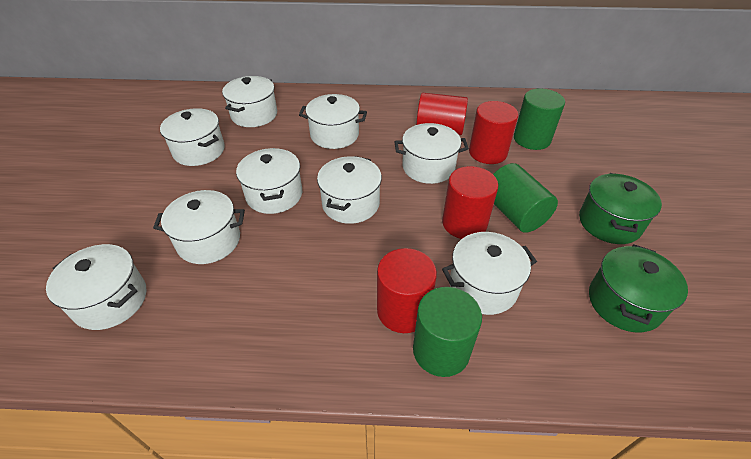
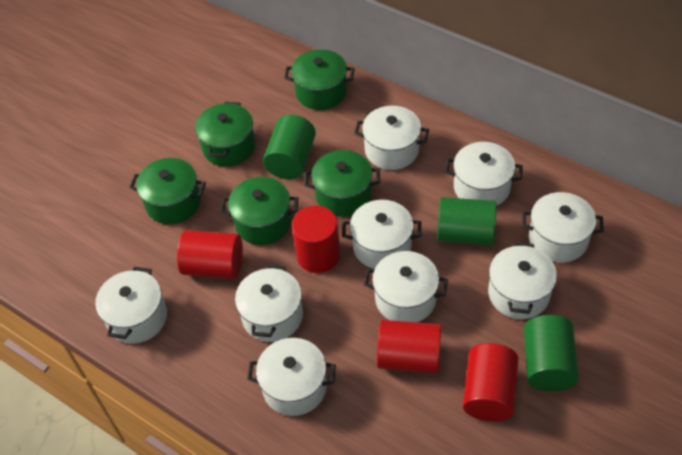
green pot: [579,173,662,244] [589,245,688,332] = 2 -> [129,158,206,224] [195,102,255,167] [221,177,298,245] [284,49,354,110] [304,150,380,217] = 5

